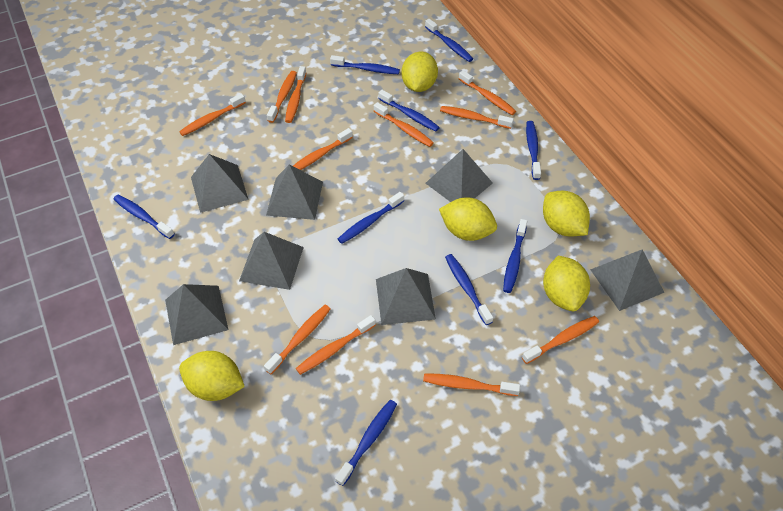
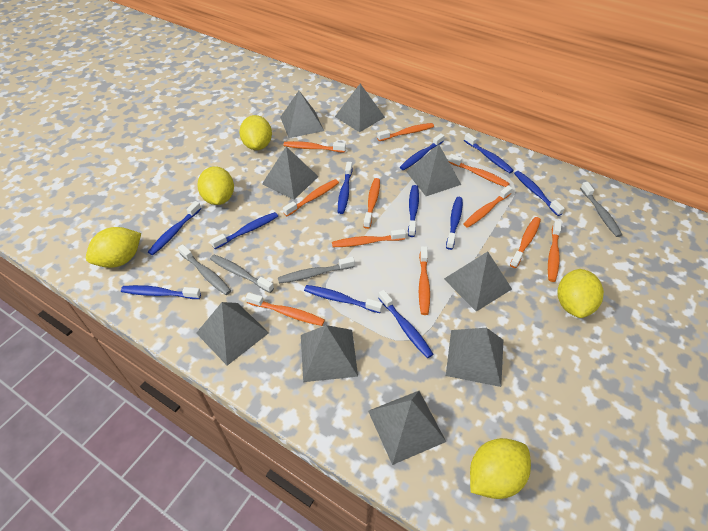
blue toothbrush: [114,194,175,239] [330,55,400,74] [335,400,397,486] [338,192,404,244] [378,90,440,132] [425,19,473,62] [445,254,493,325] [503,219,527,293] [526,121,541,180] = 9 -> [121,285,201,299] [148,201,201,255] [210,212,278,249] [304,285,383,313] [338,162,352,214] [378,290,433,358] [400,133,444,170] [408,185,419,237] [446,197,463,250] [464,133,514,173] [514,171,565,216] = 11
grey pyramid: [165,284,228,345] [191,154,249,213] [239,232,304,290] [266,164,323,220] [376,268,436,325] [425,149,493,202] [590,249,665,311] = 7 -> [196,302,269,366] [262,147,319,200] [280,91,324,138] [301,325,358,382] [335,84,385,132] [368,391,446,465] [406,144,461,196] [444,252,512,312] [446,328,503,387] = 9
grey toothbrush: none = 0 -> [178,244,231,295] [210,255,274,293] [278,257,355,284] [580,182,622,237] = 4

